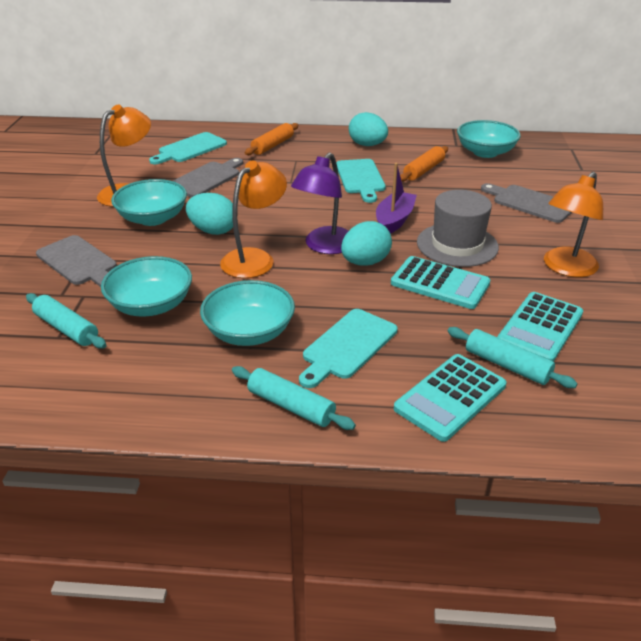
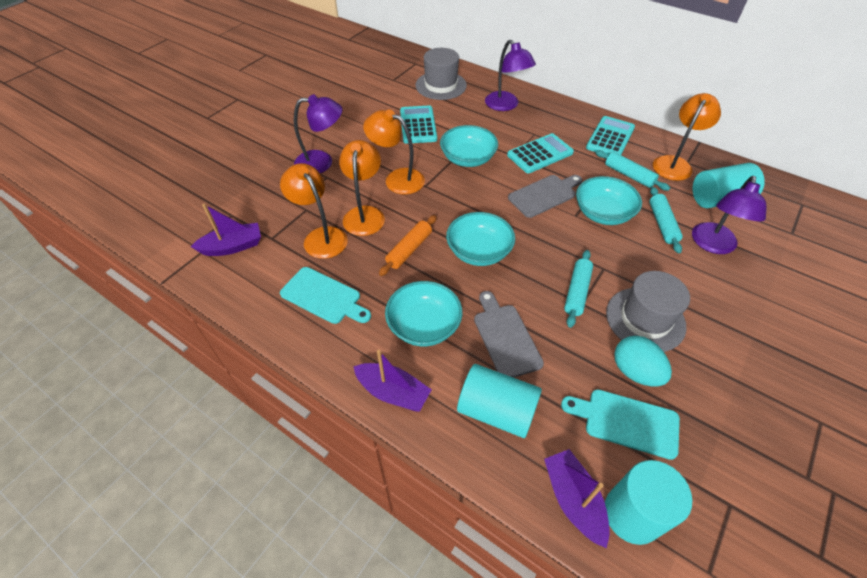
grey cutting board: [36,235,117,287] [173,158,243,197] [481,183,572,223] = 3 -> [474,291,544,378] [508,175,582,218] = 2
grey hat: [417,190,499,267] = 1 -> [415,48,467,100] [606,271,690,352] = 2
orange lamp: [97,104,151,207] [220,161,287,278] [544,172,603,277] = 3 -> [280,163,348,259] [339,140,385,236] [363,109,425,195] [653,93,721,181] = 4
orange rolling pin: [245,123,299,155] [400,146,448,181] = 2 -> [379,215,437,276] = 1
purple boat: [376,163,417,234] = 1 -> [190,204,261,256] [353,350,432,412] [544,449,610,548] = 3
purple lamp: [291,153,348,254] = 1 -> [294,94,343,173] [485,40,536,111] [692,176,766,254] = 3
turquoise cutting board: [149,132,227,164] [299,309,397,388] [336,159,386,203] = 3 -> [280,267,371,324] [561,389,680,460] = 2
turquoise cylinder: none = 0 -> [457,364,542,438] [605,460,692,545] [693,163,765,208] = 3
turquoise egg: [186,193,233,235] [341,221,392,266] [349,112,388,146] = 3 -> [614,336,672,386] = 1

